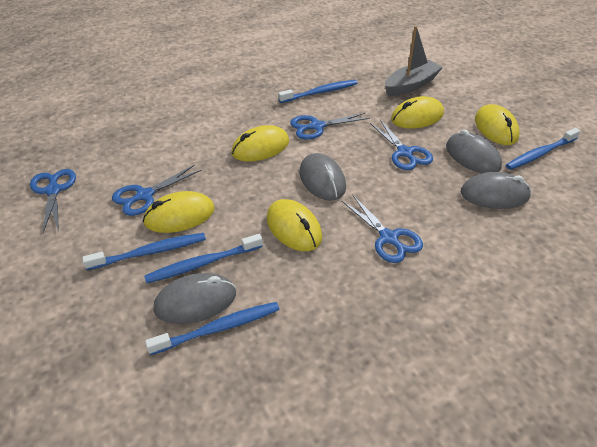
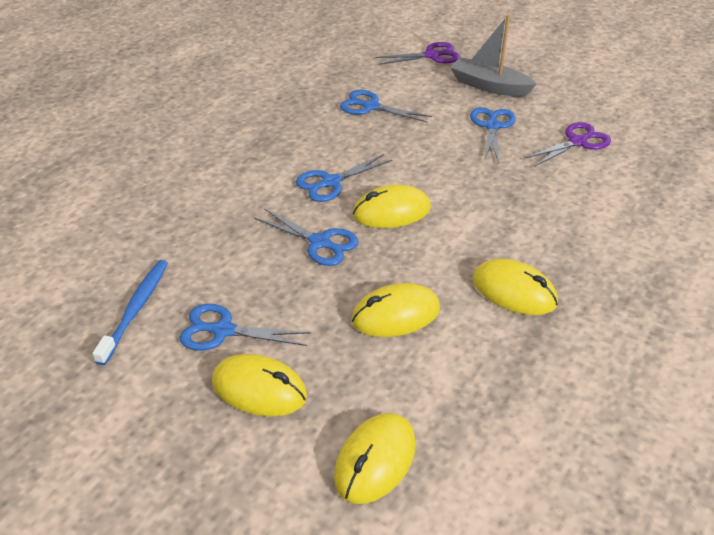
blue toothbrush: [82,233,206,270] [144,234,263,283] [145,302,280,355] [278,80,357,103] [506,128,581,170] = 5 -> [92,260,168,365] = 1
grey mouse: [153,273,236,324] [299,153,346,201] [446,129,502,173] [461,172,531,209] = 4 -> none = 0
purple scissors: none = 0 -> [375,42,460,65] [524,122,611,167] = 2

